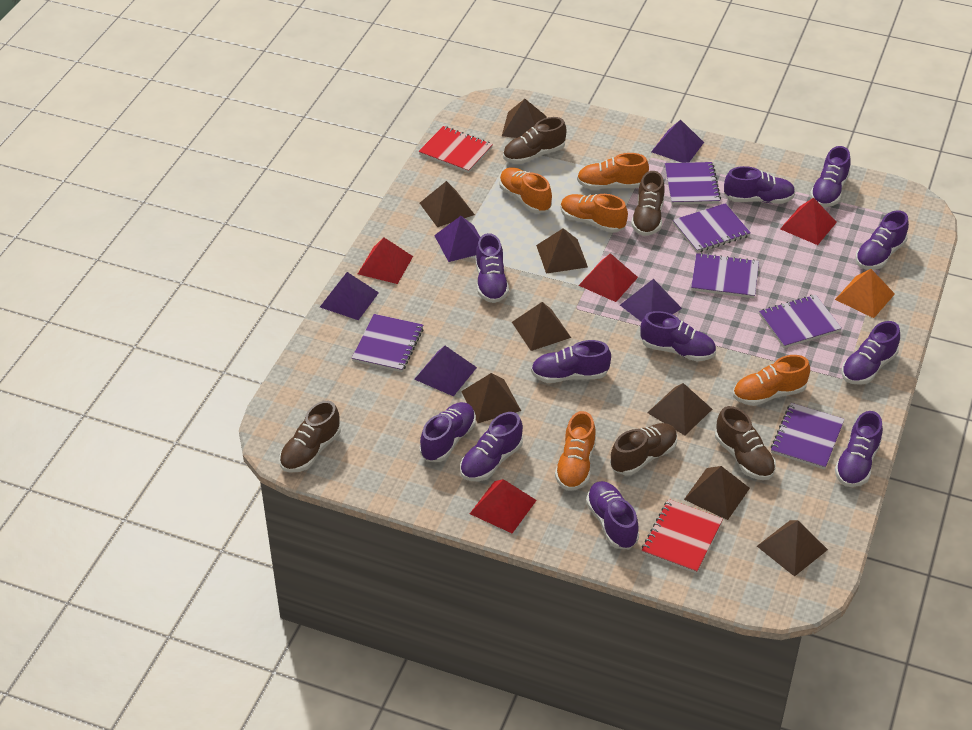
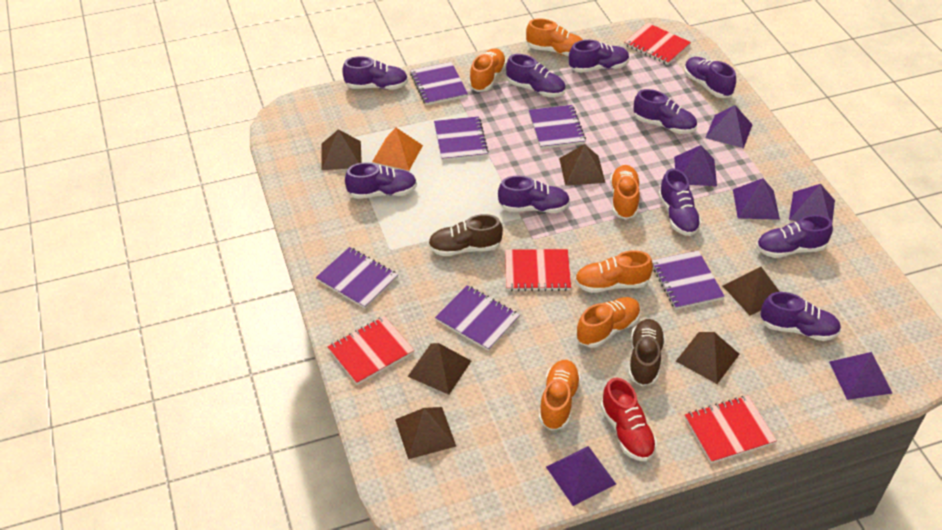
brown pyramid: [420,181,475,227] [461,373,521,423] [502,99,547,138] [512,302,571,351] [536,228,588,274] [647,383,712,435] [684,466,750,520] [757,520,828,577] = 8 -> [321,129,362,170] [395,407,456,459] [407,343,471,395] [559,144,605,186] [676,332,740,384] [723,267,780,315] = 6
brown shoe: [279,401,341,473] [503,117,567,164] [610,423,677,475] [631,171,665,236] [715,406,776,480] = 5 -> [428,214,503,256] [629,319,665,386] = 2
orange shoe: [499,167,552,213] [555,411,596,491] [561,194,628,233] [577,153,649,190] [733,355,810,406] = 5 -> [469,48,507,92] [526,18,583,56] [539,360,581,431] [575,250,653,293] [576,297,641,348] [610,165,640,219] = 6
purple pyramid: [320,272,379,320] [414,346,477,396] [434,216,480,262] [620,279,682,322] [651,119,704,163] = 5 -> [546,446,616,506] [674,145,717,186] [705,105,753,148] [733,178,780,220] [789,184,835,221] [829,352,893,400] = 6
purple shoe: [420,402,476,462] [460,412,523,481] [475,233,509,303] [531,340,611,383] [586,481,639,549] [641,311,716,361] [724,166,795,204] [810,146,851,207] [835,411,883,487] [841,321,900,385] [855,210,909,270] = 11 -> [342,56,408,89] [345,162,417,199] [498,176,570,213] [506,54,566,97] [569,40,630,73] [633,89,697,134] [658,169,702,236] [684,57,736,98] [756,215,833,258] [760,292,841,341] = 10
red notebook: [419,126,493,173] [642,499,723,574] = 2 -> [328,316,414,385] [505,249,571,291] [625,23,691,65] [685,395,777,463] = 4
red pyramid: [358,237,413,284] [470,479,537,533] [578,253,638,302] [780,198,837,245] = 4 -> none = 0
red shoe: none = 0 -> [601,378,657,461] = 1

